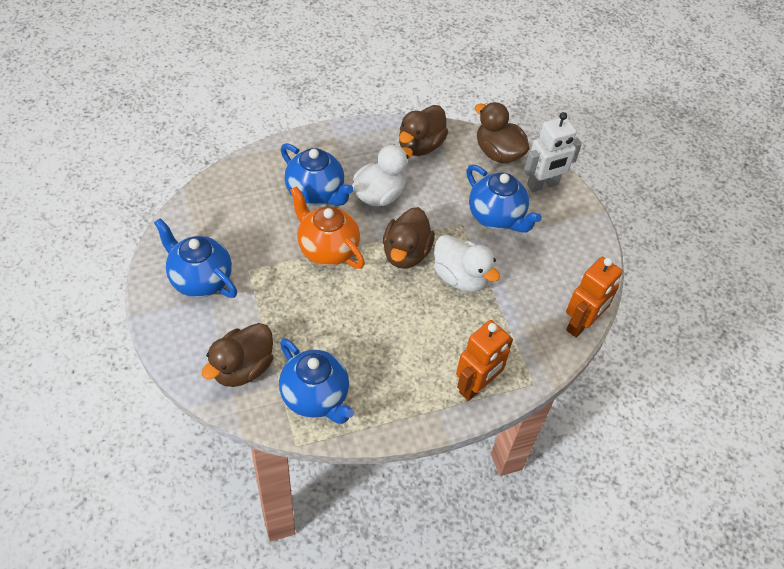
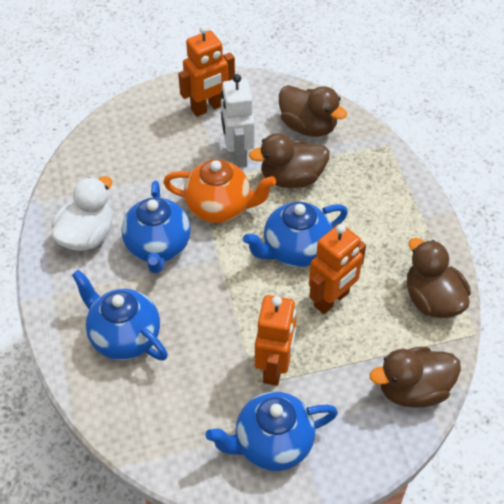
orange robot: [456,320,513,401] [566,257,622,338] = 2 -> [178,25,235,117] [255,295,296,386] [309,223,366,314] = 3
white duck: [352,145,413,207] [434,235,500,292] = 2 -> [51,176,112,251] = 1

